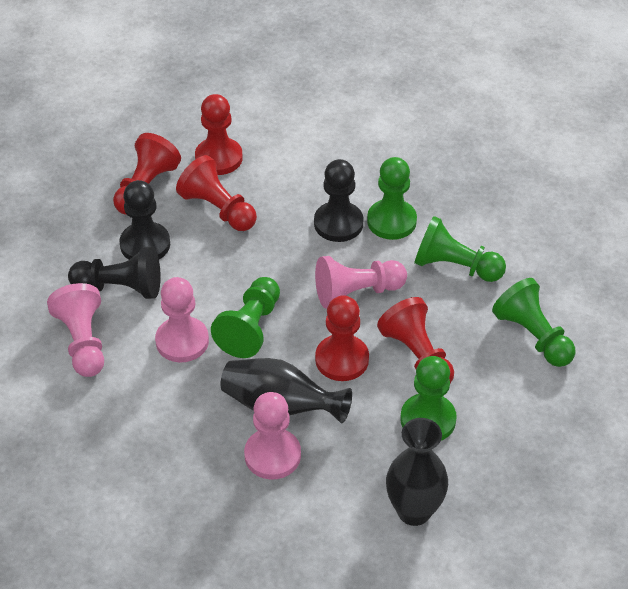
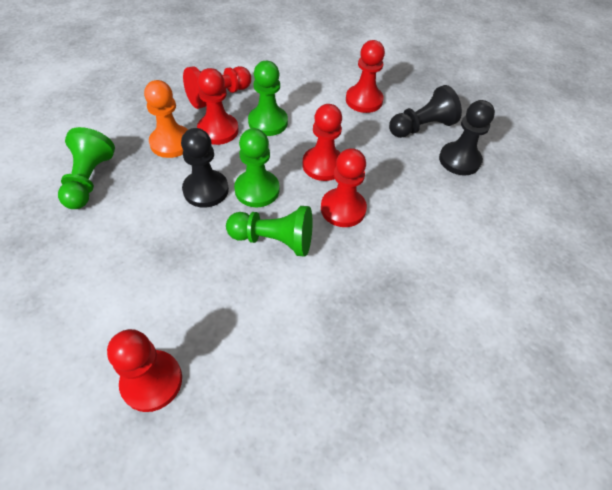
black vase: [221,358,352,423] [386,418,448,526] = 2 -> none = 0
green pawn: [211,277,280,358] [367,157,417,240] [401,356,457,441] [414,216,506,282] [492,278,575,367] = 5 -> [58,127,115,209] [226,206,313,257] [234,128,279,207] [248,61,288,136] = 4
orange pawn: none = 0 -> [144,80,188,158] = 1
pink pawn: [47,283,104,377] [155,277,209,362] [244,392,301,480] [315,256,407,309] = 4 -> none = 0
red pawn: [113,133,181,215] [176,155,257,231] [195,94,243,175] [315,295,369,381] [377,297,454,383] = 5 -> [107,329,182,412] [183,66,251,109] [197,68,239,145] [302,104,342,181] [321,148,367,227] [346,40,385,113] = 6

